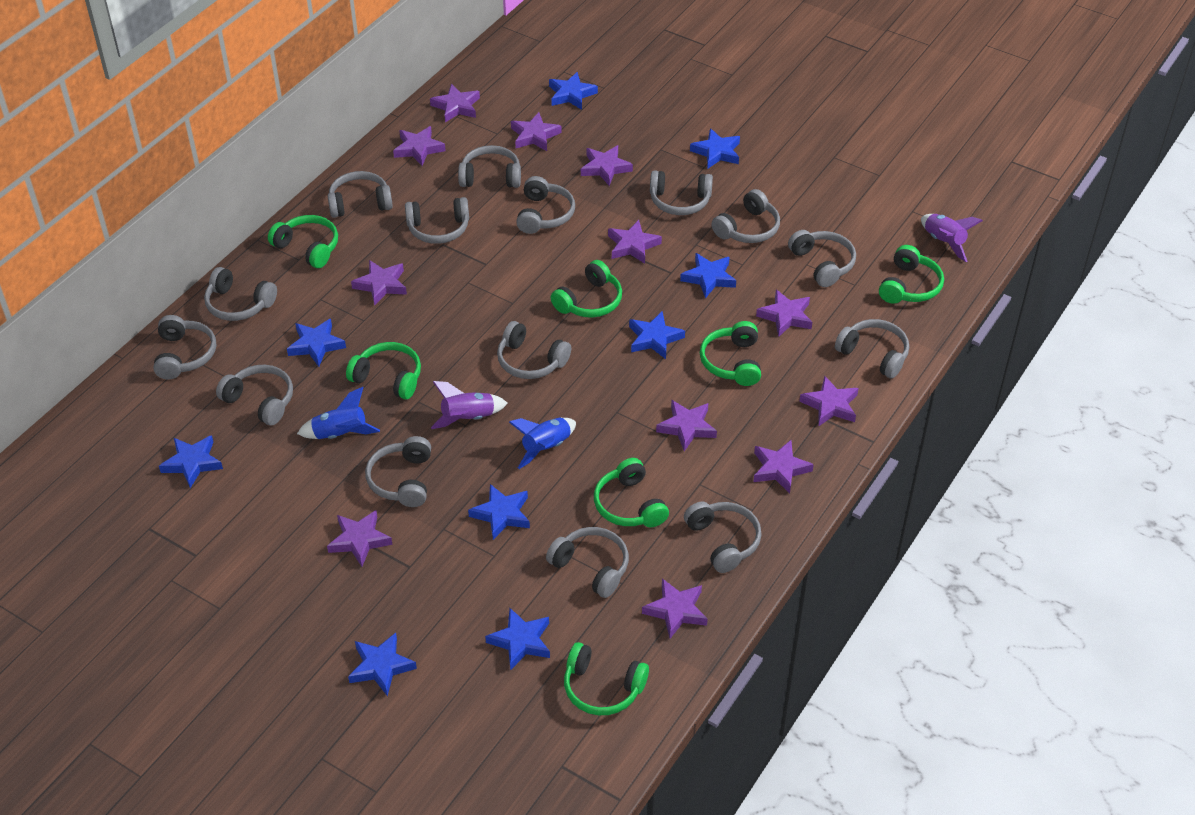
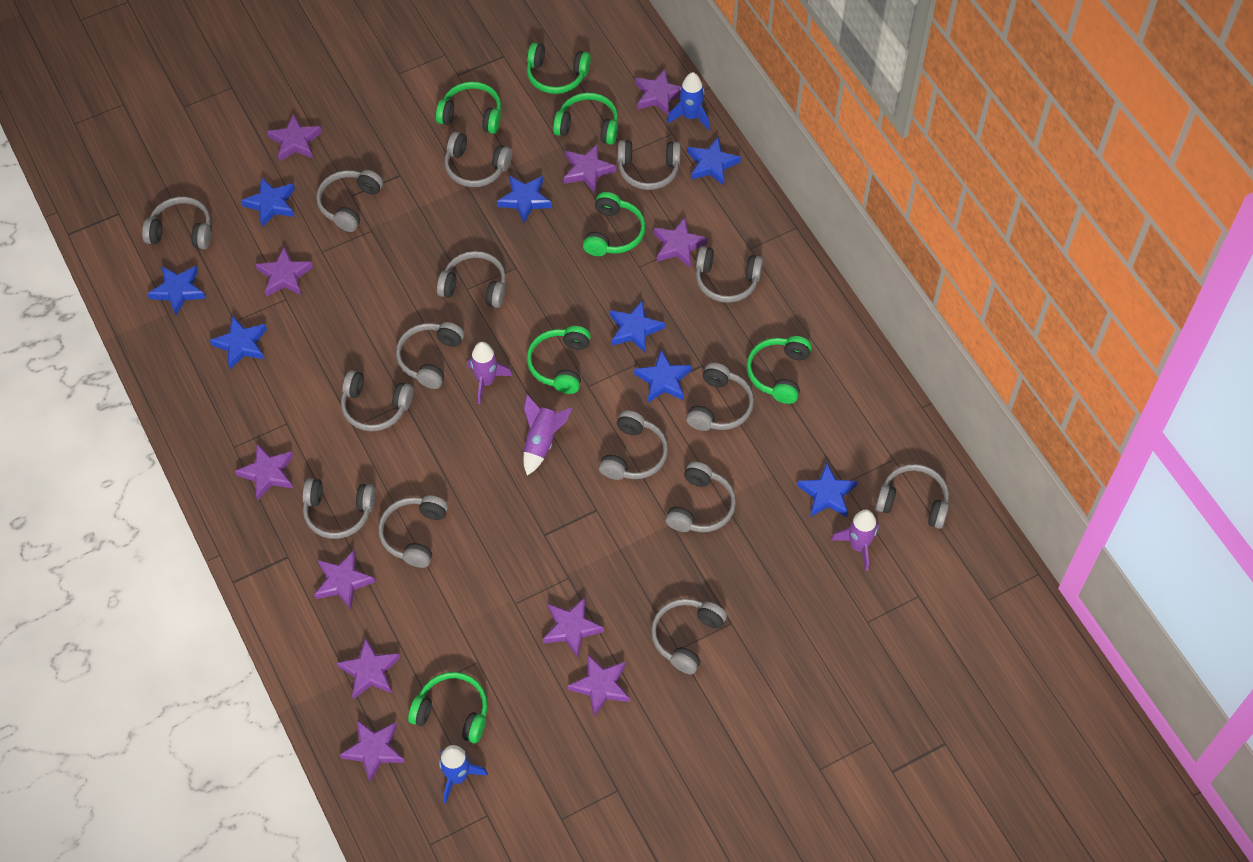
blue star: [159,435,223,488] [287,319,346,367] [348,633,417,696] [468,484,530,540] [485,608,550,670] [549,72,598,110] [629,311,685,359] [680,253,736,298] [690,129,740,169] = 9 -> [148,266,206,315] [210,315,267,369] [241,177,295,227] [497,175,552,223] [610,300,665,353] [634,350,692,403] [688,137,741,186] [797,463,858,517] = 8
purple rocket: [431,381,508,429] [921,214,983,262] = 2 -> [467,342,512,404] [523,394,572,475] [831,510,879,571] = 3
purple star: [327,510,392,566] [351,260,407,305] [393,126,445,166] [430,84,480,122] [511,112,562,151] [581,145,633,186] [608,220,662,264] [642,578,708,638] [656,400,717,451] [753,440,814,494] [756,290,812,337] [799,376,859,426] = 12 -> [235,444,293,500] [256,246,313,297] [267,114,322,162] [314,550,375,610] [337,637,400,700] [340,720,405,782] [543,598,604,658] [564,144,616,193] [568,654,630,716] [635,68,681,116] [654,217,708,268] = 11

